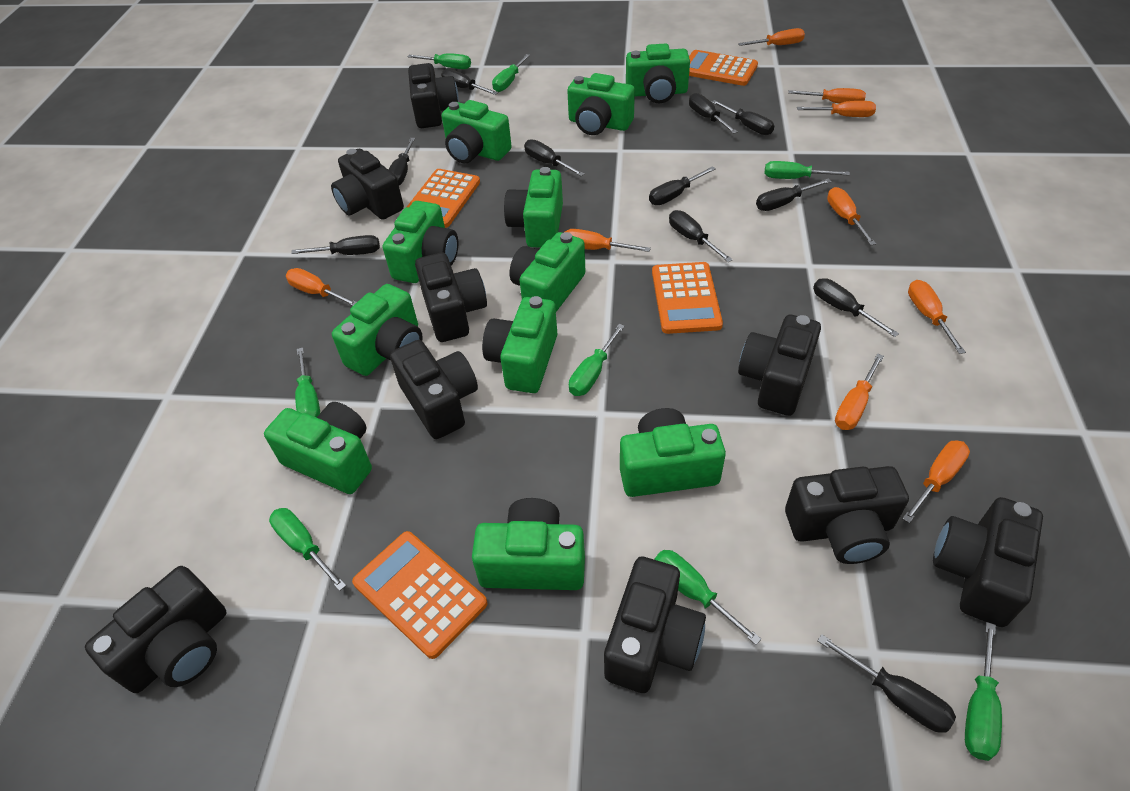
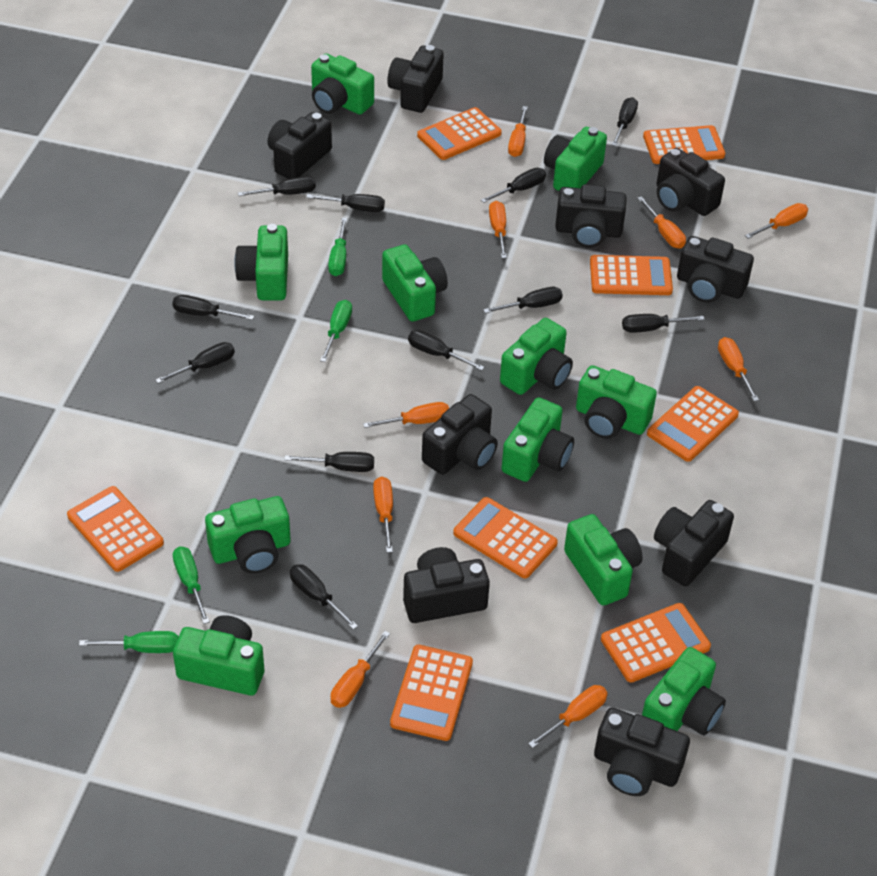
green screwdriver: [269,508,346,591] [295,347,320,418] [407,53,471,69] [492,54,530,92] [569,324,625,396] [654,550,761,645] [764,161,850,179] [965,622,1002,761] = 8 -> [79,631,178,653] [173,547,210,624] [320,300,352,362] [328,218,347,276] = 4
orange calculator: [352,531,488,659] [407,169,480,228] [652,262,723,334] [689,50,758,86] = 4 -> [67,486,164,572] [390,645,473,741] [417,107,502,160] [453,497,558,578] [590,255,673,295] [601,603,711,683] [643,125,725,164] [647,386,739,462] = 8

